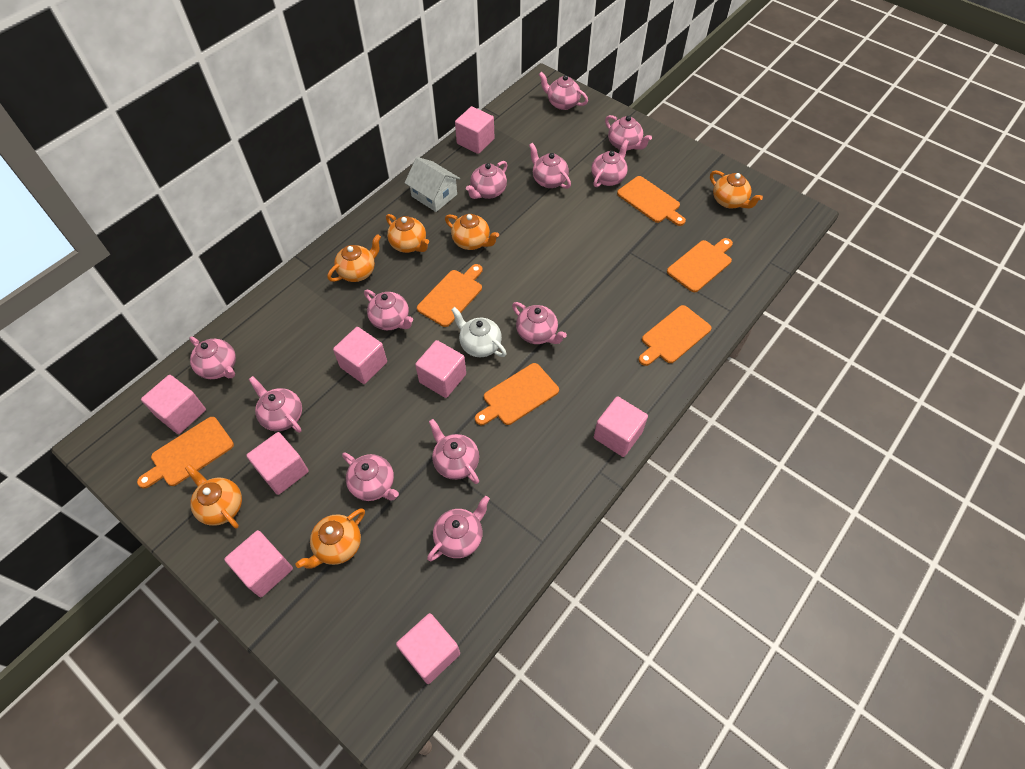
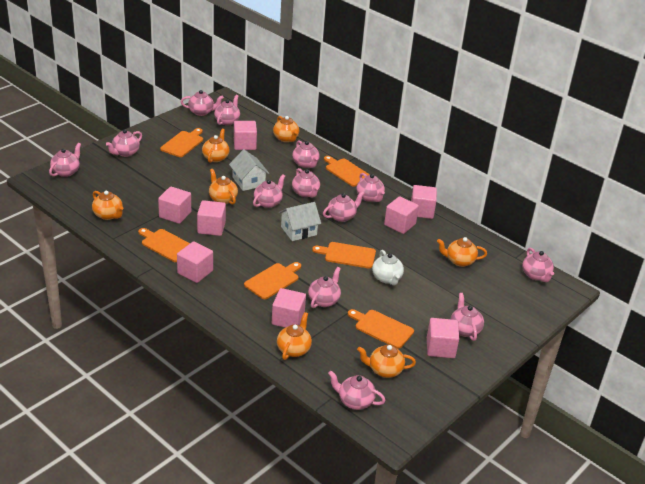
orange teapot: [185,464,242,529] [296,508,365,569] [327,234,381,282] [386,214,429,253] [445,214,499,250] [710,170,763,208] = 6 -> [92,191,124,220] [202,129,229,163] [209,169,238,204] [273,116,299,142] [277,312,312,360] [357,345,416,378] [437,237,487,267] = 7
pink teapot: [189,336,236,379] [249,376,302,433] [342,452,399,501] [364,290,413,330] [427,496,490,561] [429,419,479,484] [466,161,507,199] [512,302,567,344] [529,143,571,189] [539,72,588,110] [591,139,629,187] [605,115,652,151] = 12 -> [49,143,81,177] [106,129,142,157] [181,90,224,116] [214,95,240,125] [253,174,285,208] [292,140,320,168] [292,168,320,197] [308,267,341,308] [323,191,365,222] [328,371,385,410] [356,173,385,202] [451,293,484,341] [522,248,554,282] = 13
white house: [405,157,460,212] = 1 -> [229,149,269,191] [279,202,321,241] = 2

